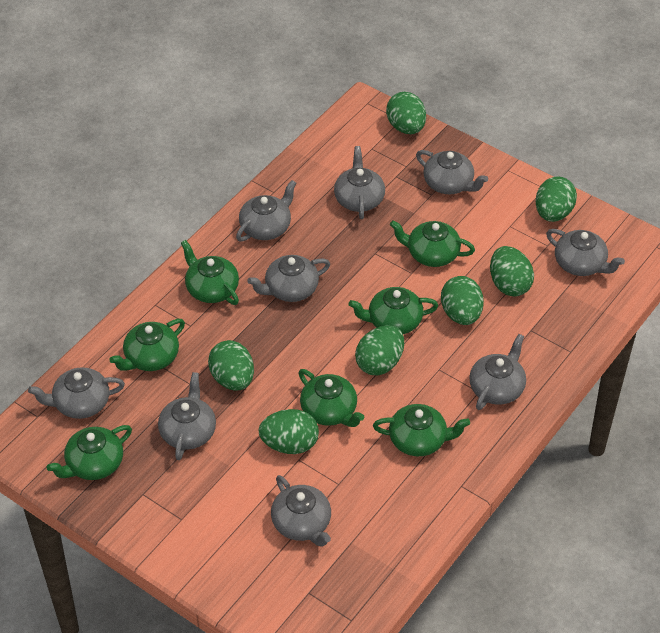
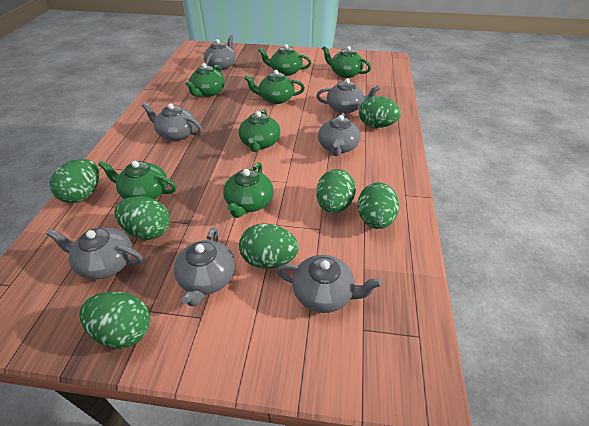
grey teapot: [28,367,125,419] [158,372,216,460] [236,180,296,242] [247,255,330,302] [271,475,331,547] [334,146,385,219] [416,150,488,194] [469,334,526,410] [546,229,625,276] = 9 -> [46,227,143,280] [142,103,202,141] [174,228,235,307] [204,35,236,70] [277,255,382,313] [316,78,380,114] [318,113,361,156] = 7

